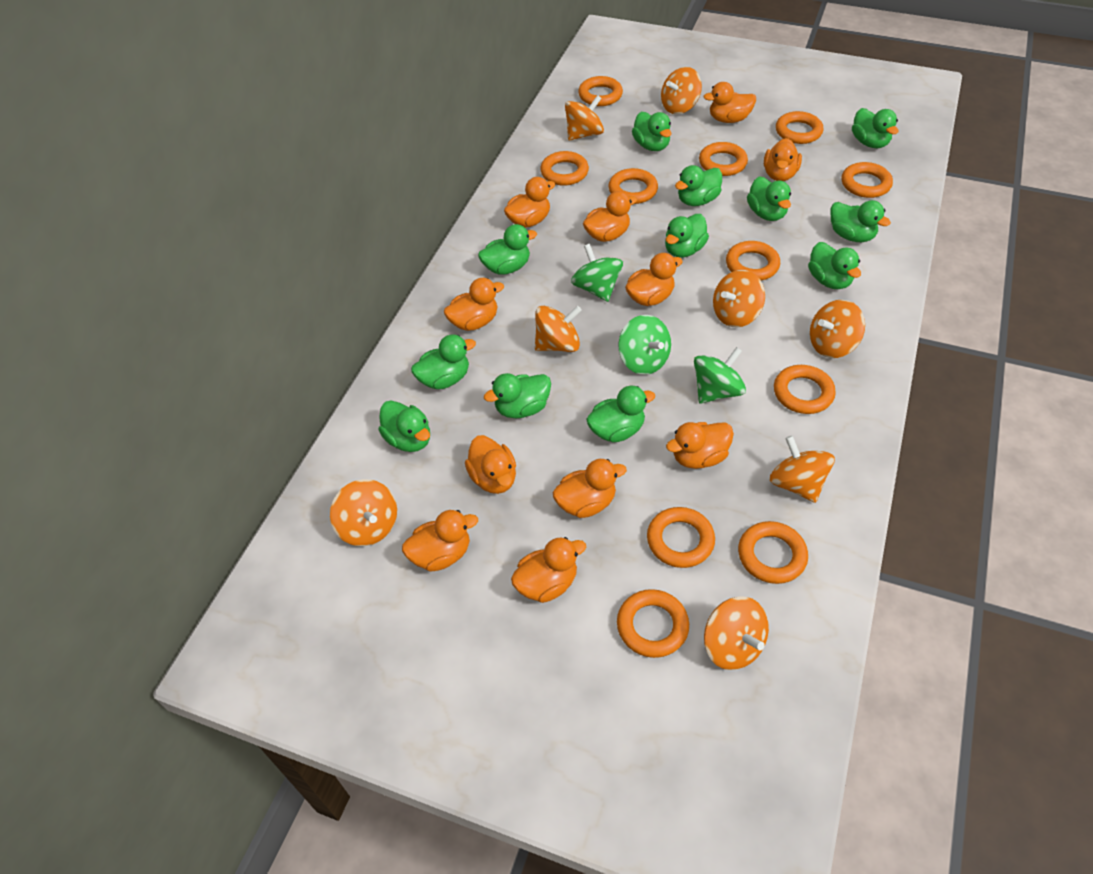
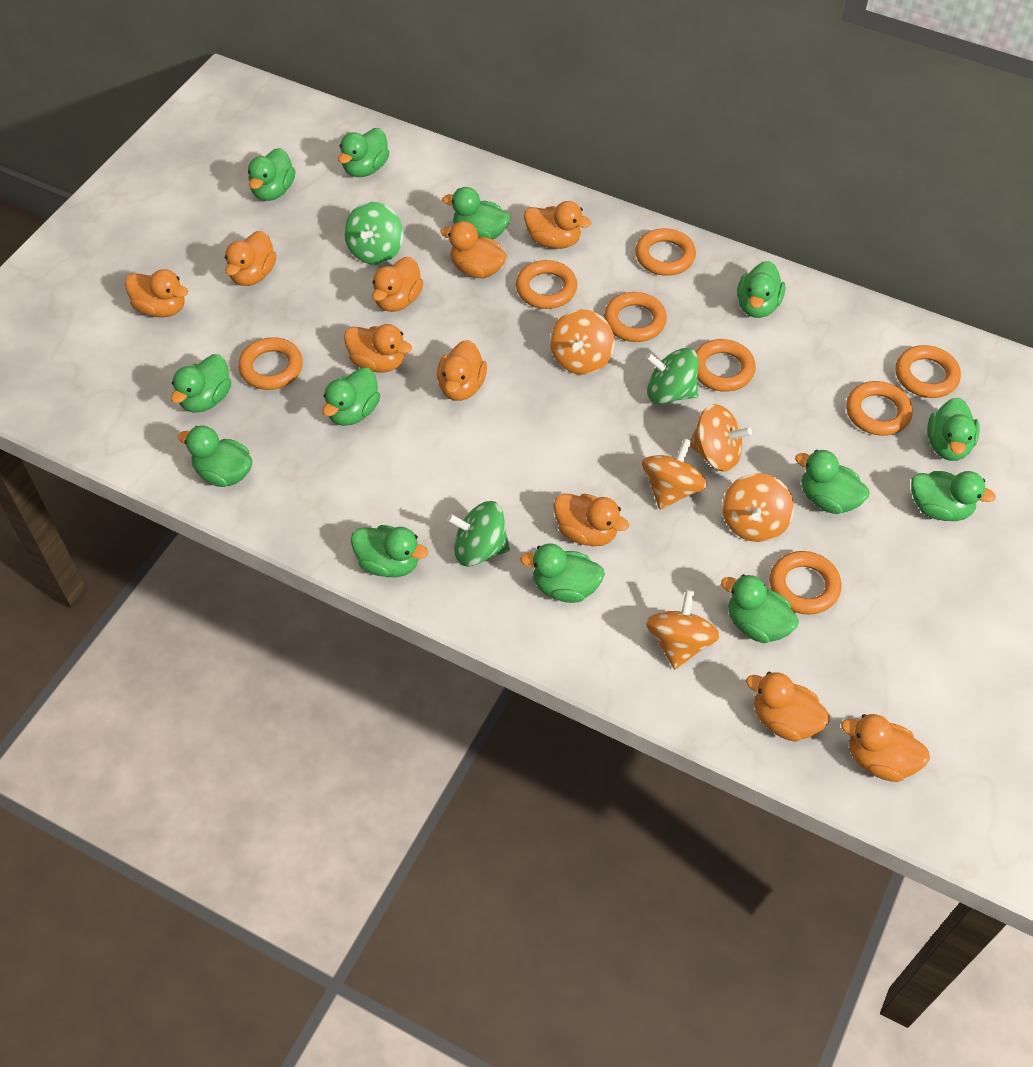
green duck: [378,400,430,452] [411,335,476,389] [478,224,537,275] [484,373,551,418] [586,386,655,442] [632,112,671,151] [665,214,709,258] [675,165,722,206] [747,176,791,221] [808,242,861,289] [830,200,891,242] [852,108,898,148] = 12 -> [171,354,231,413] [178,425,252,487] [248,148,295,201] [322,367,380,426] [338,128,389,177] [351,525,428,577] [442,187,510,239] [520,544,605,603] [721,574,799,643] [737,261,785,318] [795,450,869,514] [911,471,996,521] [927,397,980,461] = 13
orange duck: [402,510,478,572] [444,278,504,331] [465,435,516,494] [504,177,555,228] [511,537,586,603] [553,459,627,518] [583,191,637,242] [625,253,683,306] [666,422,734,469] [704,82,756,123] [764,138,802,181] = 11 -> [125,269,188,318] [225,231,277,286] [344,324,412,373] [372,257,423,312] [437,340,487,401] [441,221,507,278] [524,201,591,249] [554,493,629,546] [746,672,830,742] [841,714,930,782] = 10
orange ring: [540,151,589,186] [578,76,623,106] [608,168,658,204] [617,589,689,658] [647,507,715,568] [699,142,748,176] [726,241,780,281] [738,521,808,584] [774,365,836,414] [776,111,824,144] [842,162,893,198] = 11 -> [238,337,303,390] [516,260,577,309] [604,292,667,342] [635,228,696,276] [695,339,756,392] [770,551,841,614] [846,381,912,436] [895,345,961,398] = 8
orange spinning top: [330,479,397,546] [535,306,582,352] [565,95,604,140] [661,67,702,114] [704,597,769,670] [713,270,765,328] [770,436,835,503] [810,300,865,358] = 8 -> [550,309,615,375] [642,438,707,510] [646,590,720,669] [690,404,752,472] [722,473,794,542] = 5

